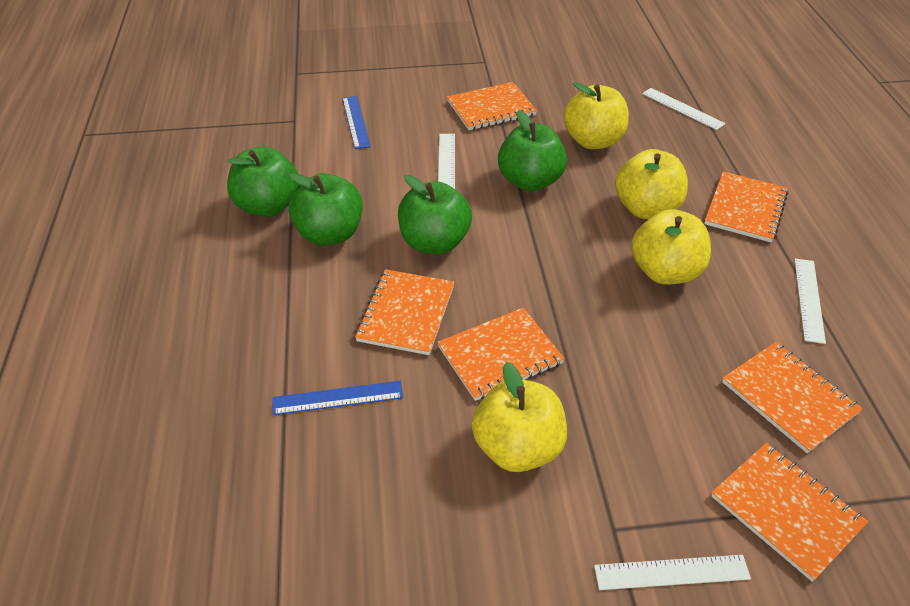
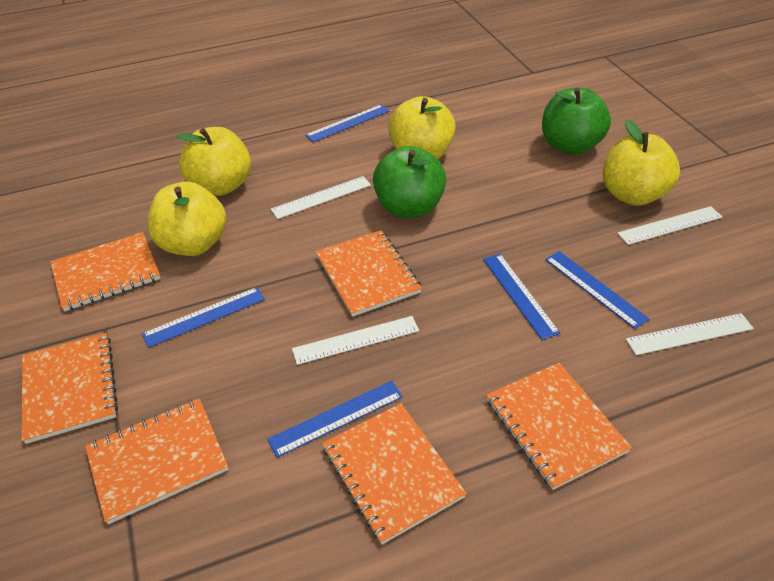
blue ruler: [272,381,403,415] [342,96,371,149] = 2 -> [142,287,265,348] [267,381,403,458] [305,105,389,143] [483,254,560,340] [545,251,649,329] = 5
green apple: [227,147,300,217] [288,173,363,246] [398,175,472,254] [498,110,567,191] = 4 -> [373,146,446,218] [542,87,611,155] = 2

